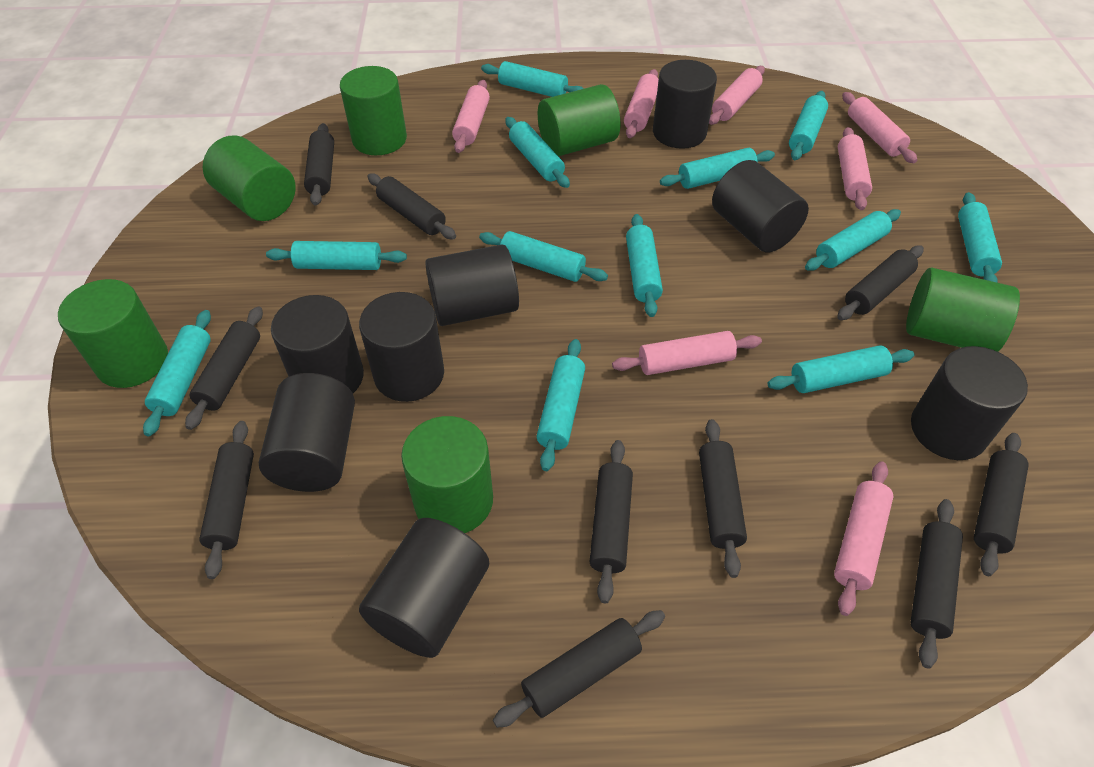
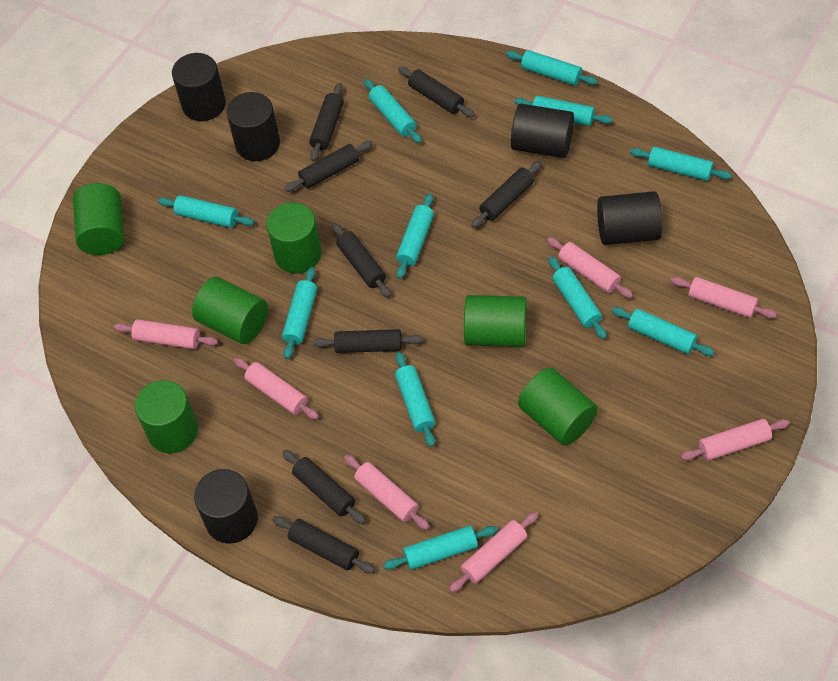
black cylinder: [258,373,355,492] [271,295,364,393] [359,292,444,402] [359,518,489,658] [425,245,519,326] [653,60,717,149] [712,160,809,252] [911,346,1028,460] = 8 -> [172,53,226,121] [194,469,258,544] [227,92,280,161] [511,104,574,158] [597,191,662,245] = 5
black rolling pin: [185,306,263,430] [199,421,254,579] [304,123,334,206] [367,173,456,239] [493,610,665,728] [589,440,633,603] [699,419,747,578] [837,245,924,320] [911,499,963,668] [974,433,1029,576] = 10 -> [273,516,375,573] [282,450,366,524] [284,141,373,192] [309,83,344,161] [313,329,423,353] [332,223,391,297] [398,67,475,117] [471,161,542,228] = 8
turquoise rolling pin: [143,310,211,437] [266,241,407,270] [479,231,608,282] [481,61,584,97] [505,117,570,188] [536,339,585,471] [626,214,663,317] [660,148,775,189] [768,345,914,393] [789,91,828,160] [805,209,901,271] [958,192,1002,282] = 12 -> [158,195,254,228] [282,267,317,359] [364,79,422,143] [383,526,498,570] [395,352,436,447] [396,193,434,279] [506,50,598,86] [514,95,613,126] [549,256,607,339] [612,307,714,356] [630,146,732,181] = 11

